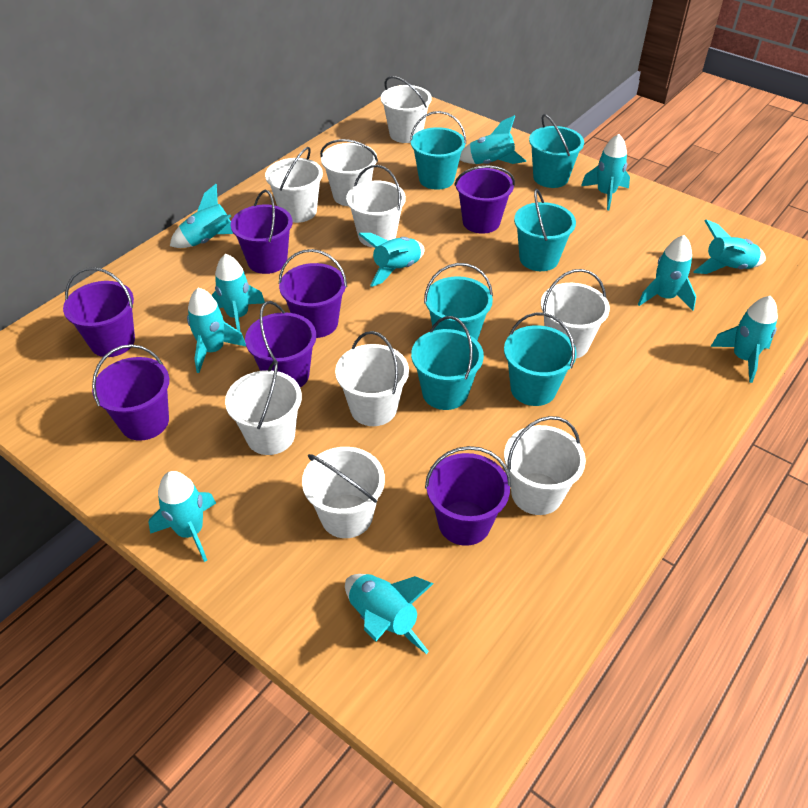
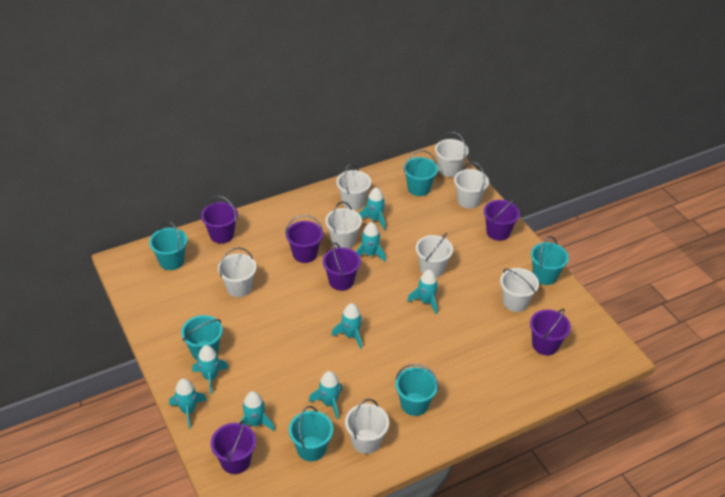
purple bucket: [63,267,135,357] [92,344,169,441] [231,190,292,274] [245,301,316,387] [279,249,347,338] [425,446,511,546] [454,165,515,234] = 7 -> [201,196,238,244] [211,420,256,474] [285,215,324,263] [323,242,361,291] [484,199,520,241] [530,309,571,355] = 6
turquoise rocket: [148,471,216,562] [170,184,233,248] [187,288,246,373] [211,254,265,332] [345,574,433,654] [358,233,425,287] [460,115,526,164] [581,134,630,210] [638,235,696,310] [693,219,766,274] [710,296,778,383] = 11 -> [169,378,207,428] [192,345,228,394] [240,391,275,431] [309,371,343,419] [331,303,362,349] [356,222,386,262] [359,187,385,230] [407,269,438,314] = 8
white bucket: [225,360,302,455] [265,147,323,223] [302,447,385,538] [320,139,378,206] [335,331,409,426] [346,165,406,248] [381,76,432,143] [504,416,586,515] [541,269,610,359] = 9 -> [218,247,257,297] [325,202,362,249] [336,164,371,210] [345,399,389,454] [416,233,453,277] [435,132,469,177] [454,162,489,209] [500,268,539,312] = 8

